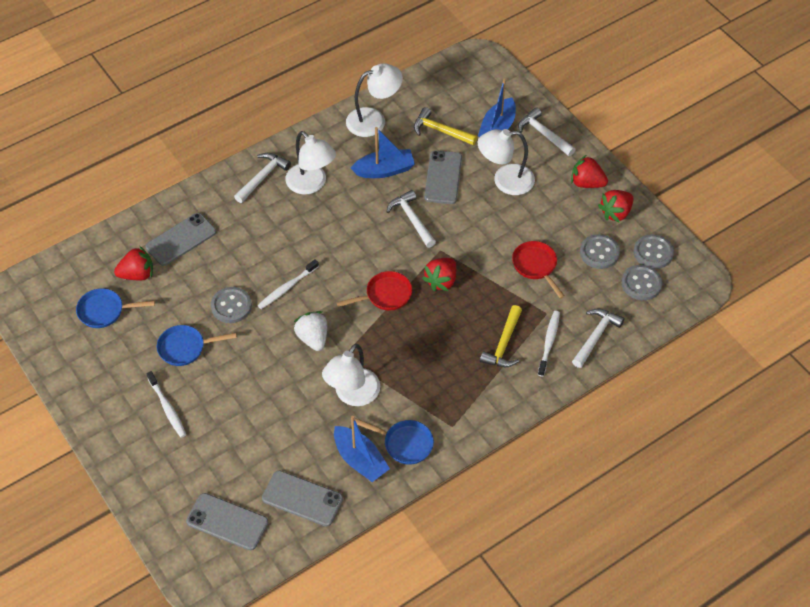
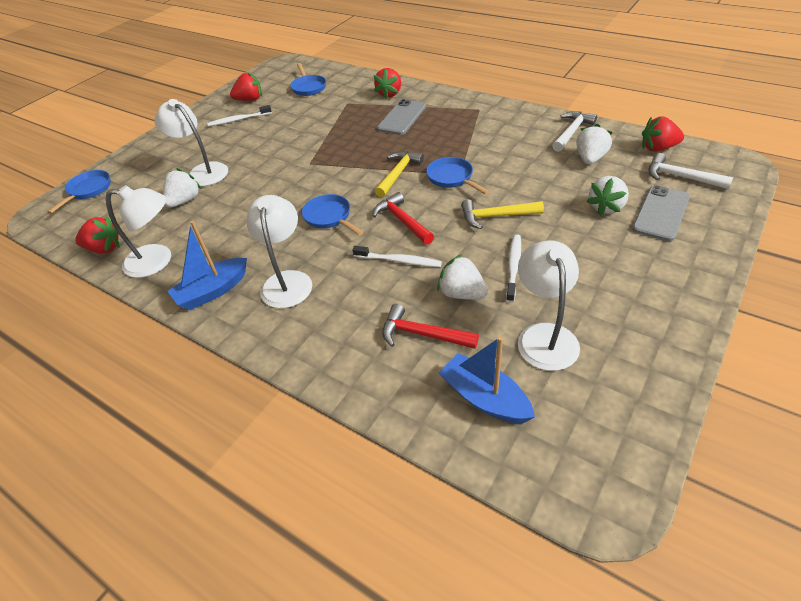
blue boat: [334,416,390,482] [351,127,415,178] [478,79,516,137] = 3 -> [167,221,247,310] [439,336,535,423] = 2
blue pan: [76,288,155,328] [157,325,237,366] [355,418,434,465] = 3 -> [47,170,111,214] [290,63,326,96] [302,194,364,236] [426,157,490,195] = 4
grey button: [211,287,252,323] [580,234,620,269] [621,265,662,300] [634,234,674,269] = 4 -> none = 0
grey phone: [146,213,216,266] [186,493,268,550] [262,471,343,527] [424,150,462,204] = 4 -> [377,99,426,135] [632,185,690,241] = 2
red hammer: none = 0 -> [373,192,434,245] [382,304,479,349] = 2
red pan: [337,271,412,311] [512,241,565,299] = 2 -> none = 0
white hammer: [234,153,291,203] [387,190,436,248] [518,107,576,156] [572,308,625,368] = 4 -> [552,111,597,152] [648,153,733,189] = 2
white strawberry: [293,311,327,351] = 1 -> [163,168,202,208] [437,254,488,300] [576,124,613,164] [586,176,629,216] = 4

